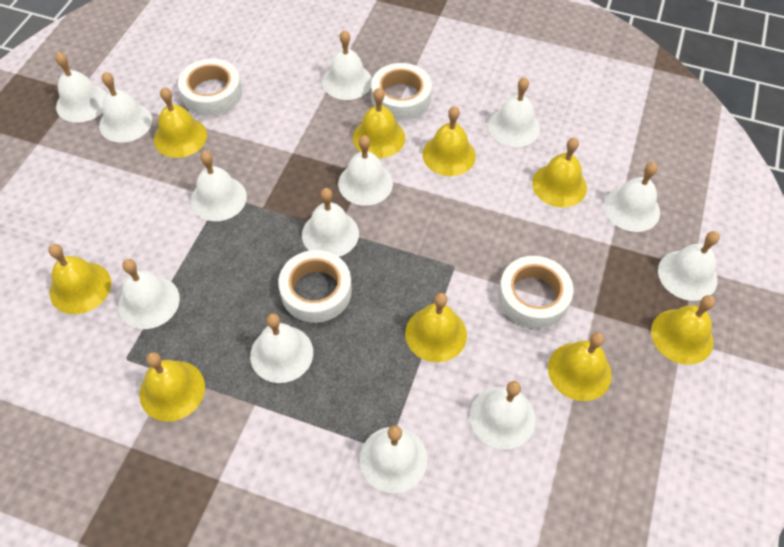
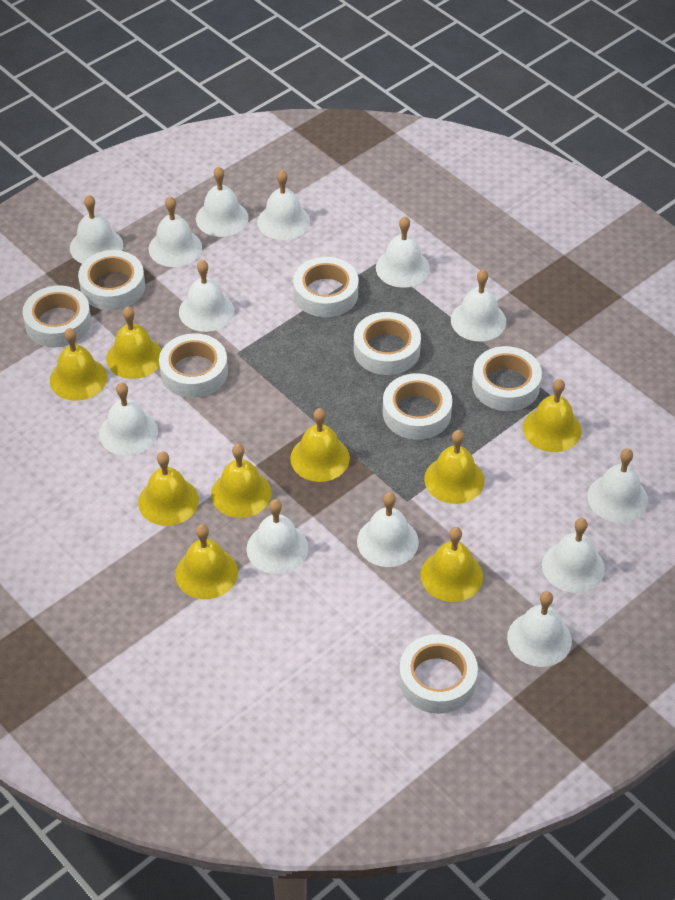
white tape: [178,58,242,116] [278,250,352,323] [371,63,432,120] [498,256,573,329] = 4 -> [23,285,91,347] [78,250,145,310] [159,333,228,398] [293,257,359,317] [354,312,421,375] [383,373,452,440] [399,634,478,714] [472,346,542,411] = 8

